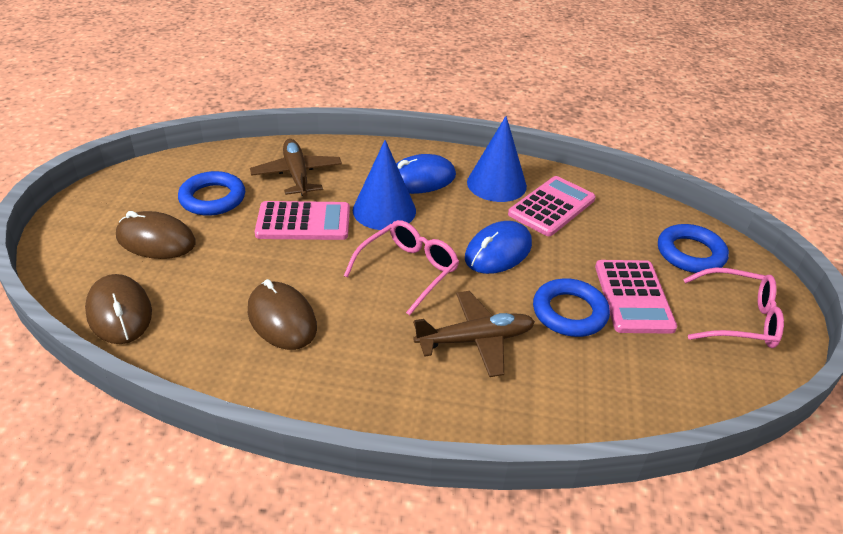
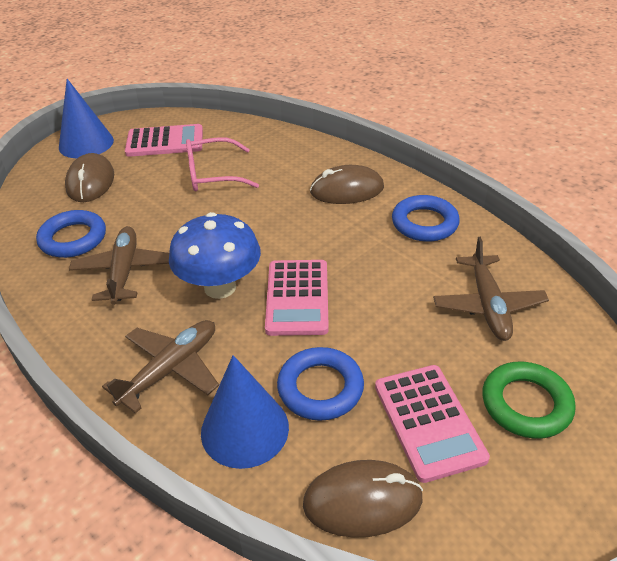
blue mouse: [396,154,456,194] [465,221,532,274] = 2 -> none = 0
blue mushroom: none = 0 -> [169,212,261,299] = 1
brown plane: [250,139,342,196] [413,291,535,377] = 2 -> [69,226,169,305] [102,320,219,413] [433,237,549,341] = 3
green ring: none = 0 -> [482,362,576,439] = 1
pink glasses: [344,220,459,316] [683,267,784,348] = 2 -> [186,137,259,191] = 1

